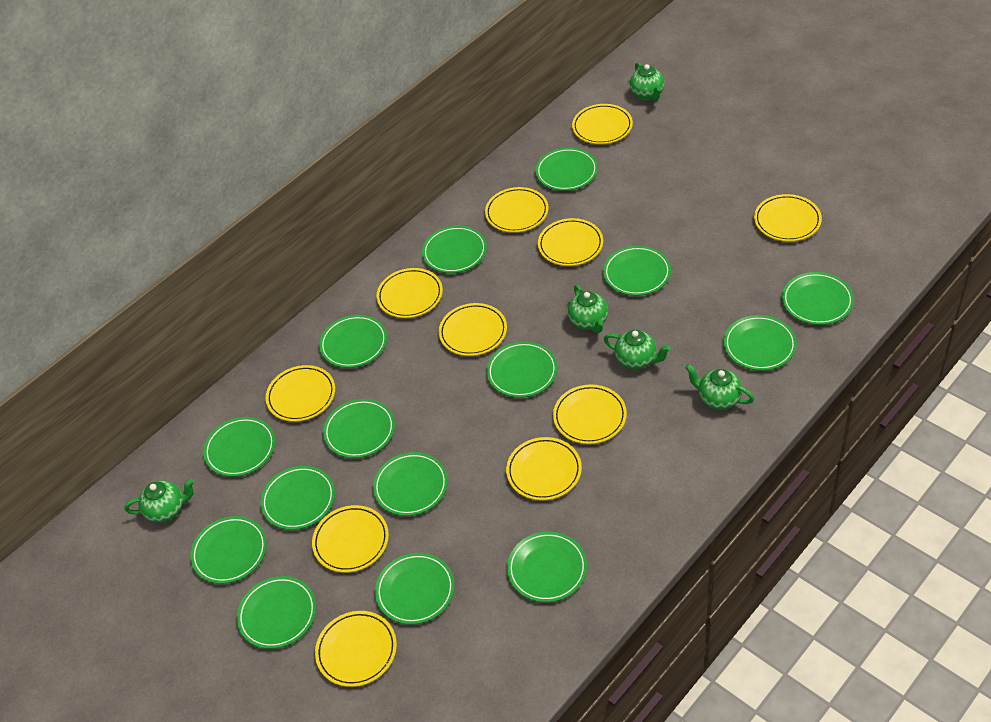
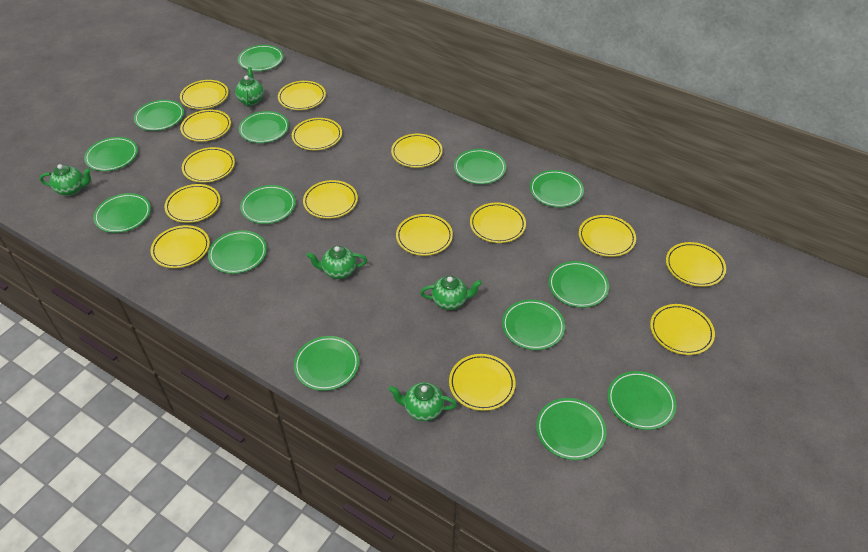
green plate: [190,516,267,584] [203,417,275,477] [237,576,316,649] [261,466,335,530] [319,315,387,368] [323,399,395,458] [373,452,448,516] [375,553,455,625] [422,226,487,273] [487,341,557,398] [507,531,587,602] [536,148,598,191] [603,246,671,296] [724,315,797,371] [782,272,854,325] = 15 -> [84,137,138,171] [93,193,151,233] [134,100,184,131] [208,230,267,274] [238,45,284,71] [239,111,289,143] [240,185,296,224] [294,336,359,391] [454,149,506,184] [502,299,565,350] [530,170,584,207] [536,398,606,460] [549,261,609,308] [608,371,677,430] = 14
yellow plate: [266,365,335,422] [312,505,389,573] [315,611,397,687] [377,268,443,318] [439,303,507,356] [485,187,548,233] [506,437,582,501] [538,218,603,266] [553,384,627,444] [572,104,633,144] [754,194,822,242] = 11 -> [150,225,210,268] [164,184,221,223] [180,80,228,109] [180,110,231,142] [182,147,235,183] [278,81,326,110] [292,118,342,150] [303,180,358,219] [391,134,443,168] [396,214,453,256] [449,354,516,411] [470,202,526,243] [579,215,636,257] [650,304,715,355] [666,242,726,287] = 15

